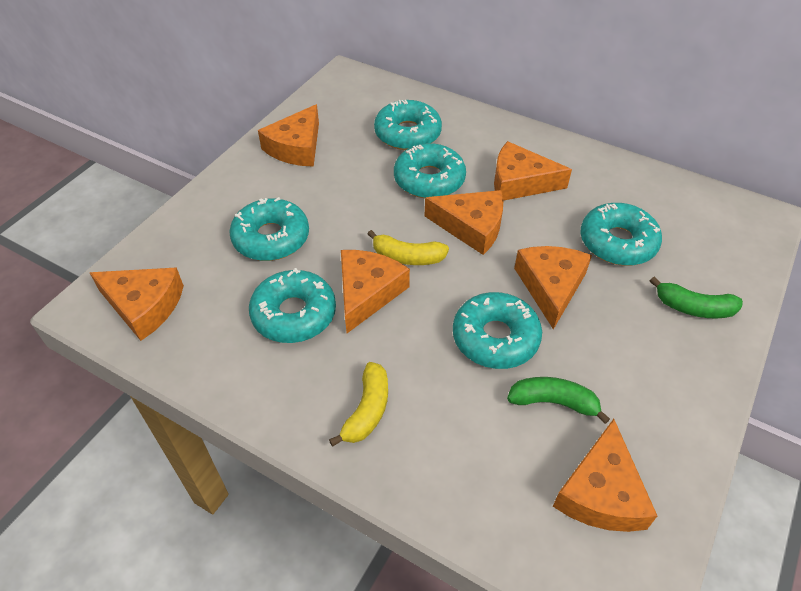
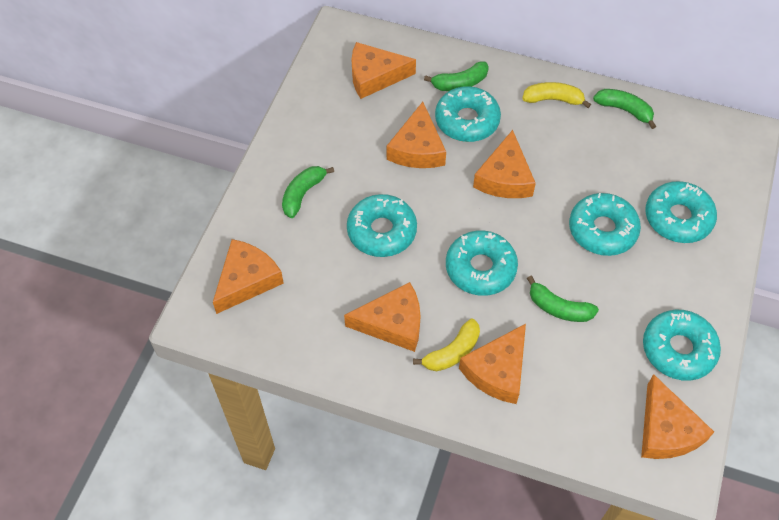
green banana: [507,377,610,424] [650,277,743,319] = 2 -> [282,166,334,218] [424,61,489,91] [527,276,599,322] [593,89,656,129] = 4

